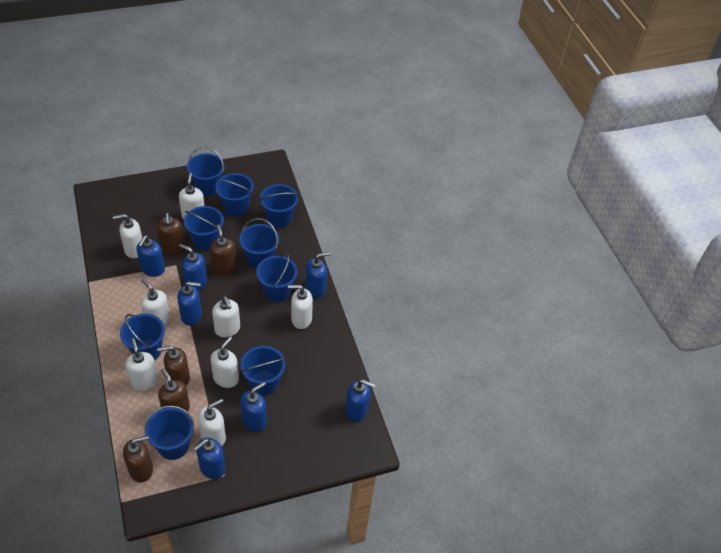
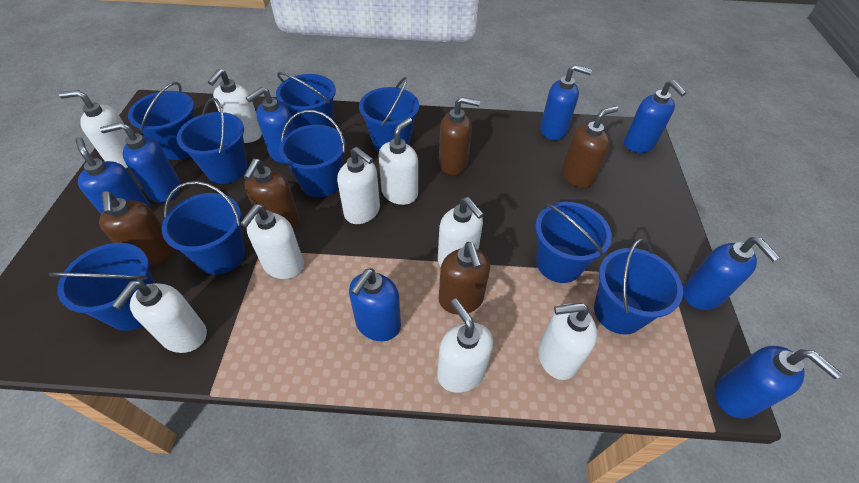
blue soap dispenser: [136,235,165,277] [177,281,202,326] [179,244,207,291] [193,438,225,479] [240,382,267,432] [305,252,330,298] [345,379,375,422] = 7 -> [75,137,150,214] [100,122,180,203] [246,87,295,163] [349,268,401,341] [540,65,592,140] [624,80,687,153] [683,237,780,310] [715,346,842,419] = 8
white soap dispenser: [113,214,142,258] [125,338,158,391] [141,279,170,326] [179,173,205,219] [198,398,226,446] [210,336,239,388] [212,296,240,337] [288,285,313,329] = 8 -> [59,90,128,168] [112,280,207,353] [208,69,262,143] [240,204,304,279] [337,147,380,224] [379,117,418,205] [437,299,493,393] [438,197,484,266] [538,303,597,380] = 9

